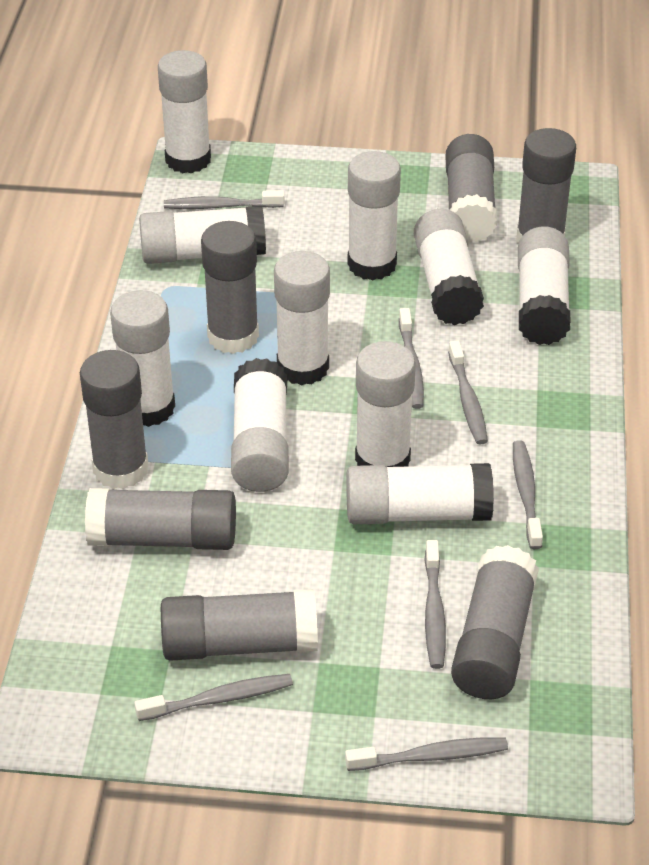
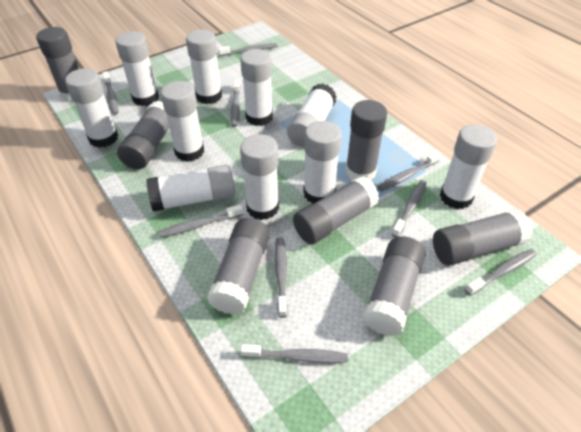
grey toothbrush: [134,674,293,721] [164,190,284,209] [345,737,508,771] [399,308,424,409] [424,540,446,669] [448,341,488,444] [513,440,543,549] = 7 -> [103,71,118,115] [158,204,243,238] [218,43,278,56] [230,80,240,127] [241,344,348,363] [274,237,288,318] [378,152,441,191] [392,180,427,237] [465,249,536,296] = 9

